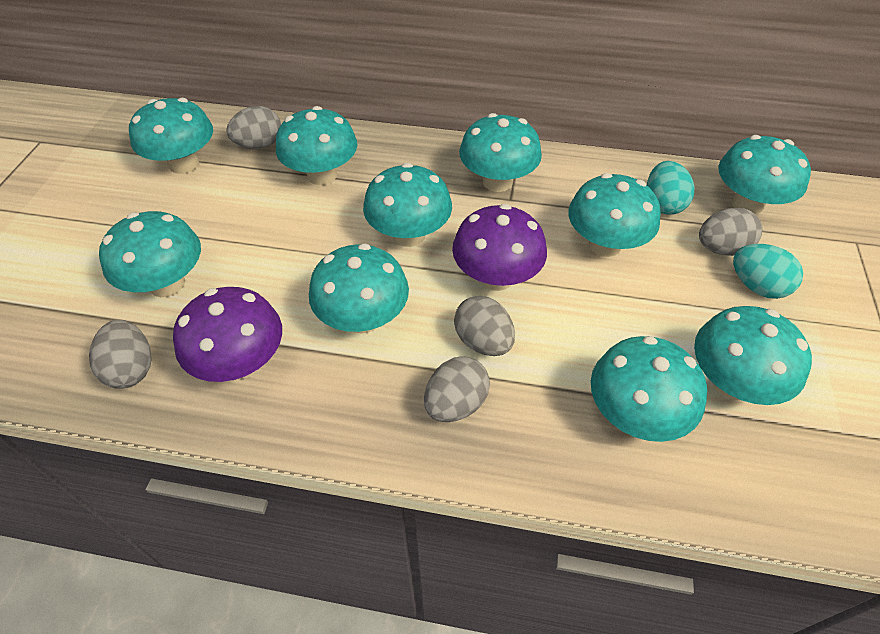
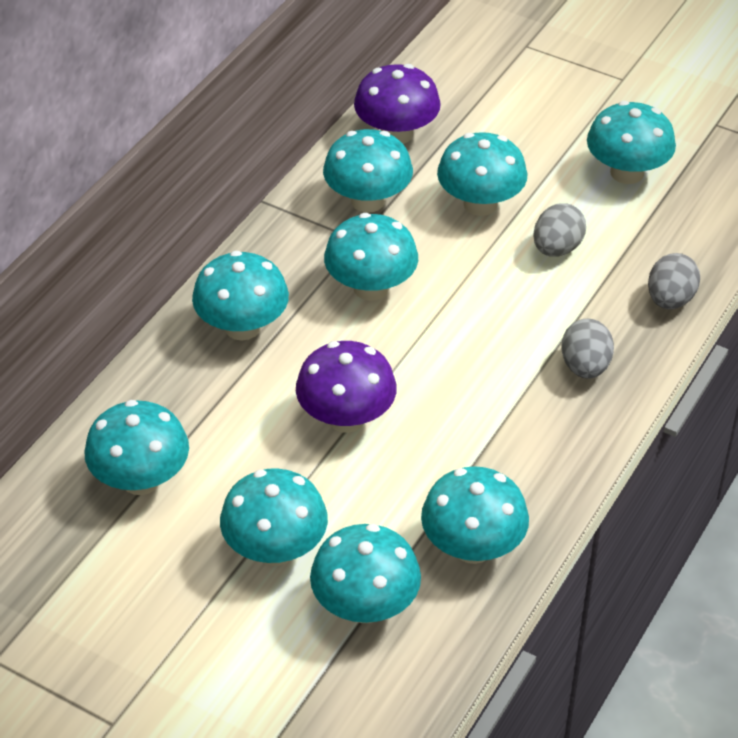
grey egg: [89,320,152,389] [226,106,281,149] [424,356,490,422] [454,296,515,356] [699,208,762,256] = 5 -> [533,203,586,256] [562,319,614,379] [648,253,700,309] = 3
turquoise egg: [647,161,695,215] [733,244,803,299] = 2 -> none = 0
turquoise mushroom: [99,211,201,297] [129,98,213,174] [276,106,357,185] [309,243,409,334] [363,163,452,247] [459,113,542,192] [568,173,661,257] [591,336,707,442] [694,306,812,405] [718,135,811,215] = 10 -> [84,400,189,495] [192,251,289,340] [220,468,328,566] [310,524,421,623] [323,129,413,213] [324,213,418,301] [421,466,529,564] [437,132,528,216] [587,101,676,184] = 9

